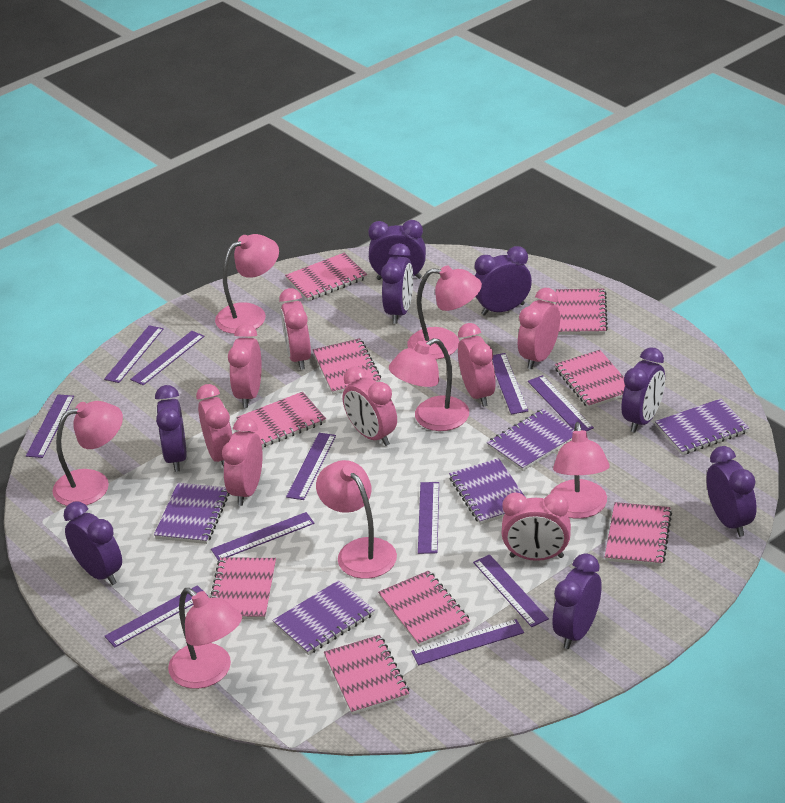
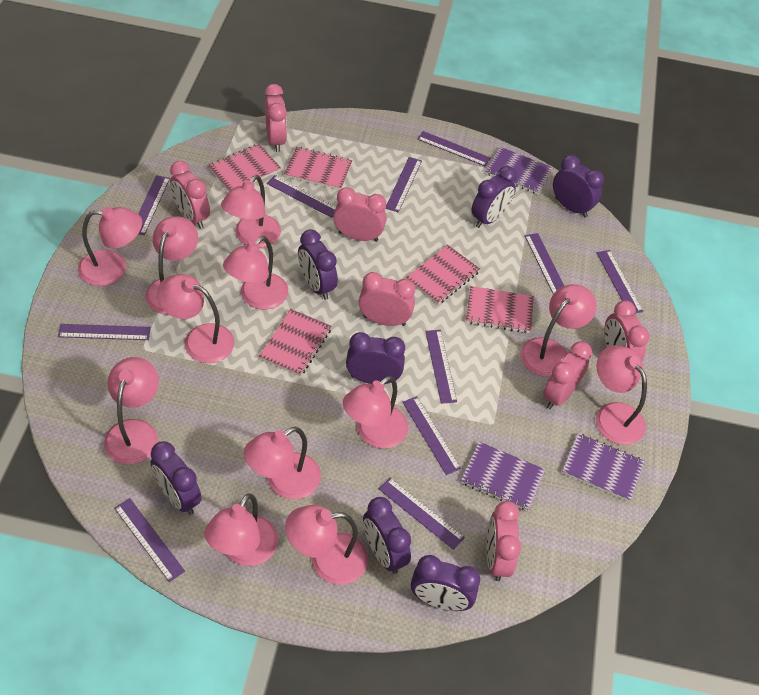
pink clock: [196,384,233,468] [222,417,263,506] [228,324,262,408] [279,288,311,370] [343,366,397,446] [458,323,496,407] [502,492,571,561] [518,288,560,369] = 8 -> [170,161,210,229] [265,84,287,152] [333,187,387,242] [359,272,415,326] [487,501,521,581] [543,341,592,409] [604,300,649,361] = 7
pink lamp: [52,401,123,506] [168,588,242,689] [215,234,279,334] [316,460,397,579] [389,338,469,431] [407,265,482,360] [550,422,609,519] = 7 -> [78,207,142,286] [104,357,159,465] [145,216,198,314] [157,274,235,363] [204,494,278,566] [221,175,281,248] [223,236,288,310] [244,426,321,499] [285,505,368,585] [343,376,408,448] [520,284,597,377] [596,345,647,445] = 12
pink notebook: [210,557,276,620] [236,392,326,448] [285,253,367,301] [313,338,381,394] [324,635,409,715] [378,570,470,647] [555,350,625,408] [556,289,608,335] [605,502,672,566] = 9 -> [208,144,281,191] [259,309,331,377] [284,147,352,190] [406,245,480,305] [466,286,534,333] = 5
purple clock: [64,501,122,585] [155,385,187,472] [368,220,426,280] [381,243,413,324] [475,246,532,316] [552,553,602,649] [621,347,665,433] [706,446,756,537] = 8 -> [150,441,202,515] [298,229,338,300] [346,332,405,384] [363,497,411,574] [411,555,480,611] [472,166,517,228] [553,155,604,217] = 7
purple notebook: [154,483,230,544] [272,580,375,655] [449,458,524,525] [487,409,574,471] [655,399,749,455] = 5 -> [461,442,546,511] [485,147,553,195] [562,433,644,502] = 3

